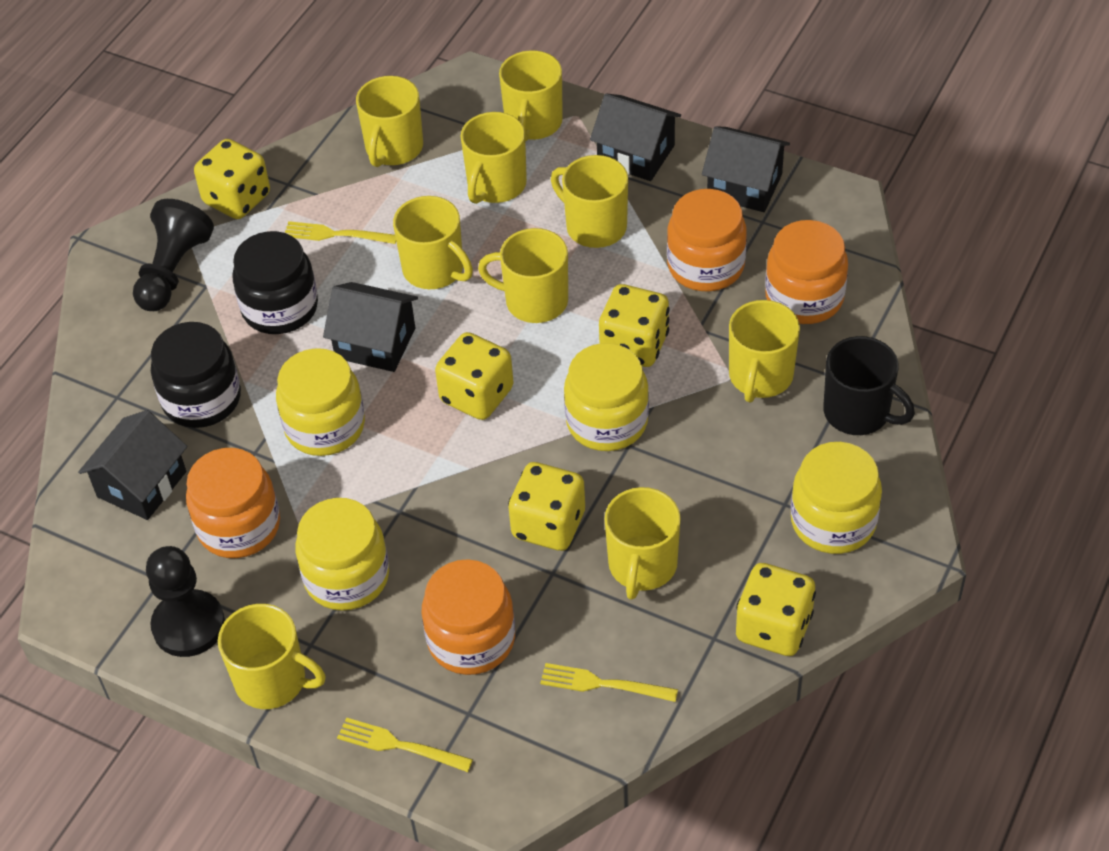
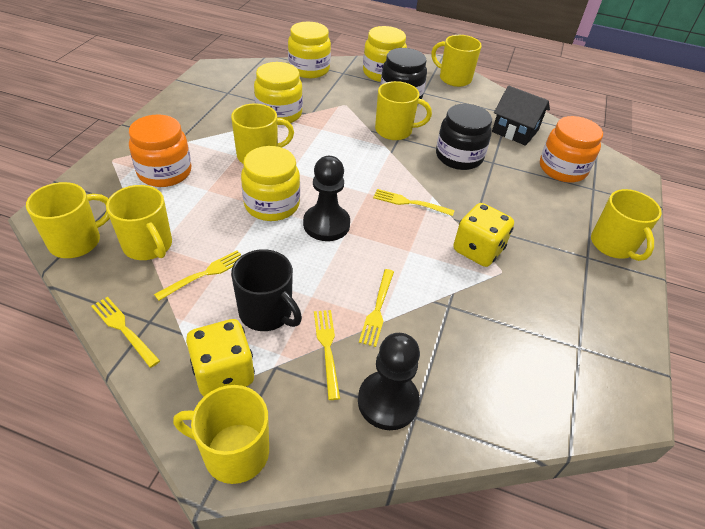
black house: [78,410,188,520] [323,282,418,372] [590,94,681,181] [702,127,790,212] = 4 -> [492,86,550,146] = 1
orange jar: [186,448,280,558] [422,559,515,675] [667,189,747,291] [765,220,848,324] = 4 -> [129,114,191,187] [540,116,603,183] = 2
yellow dice: [194,139,270,219] [435,332,514,420] [508,462,585,551] [599,284,670,367] [736,563,816,656] = 5 -> [186,319,255,397] [453,203,514,267] = 2
yellow fork: [285,221,396,244] [337,717,473,772] [540,663,678,702] = 3 -> [91,297,160,368] [154,250,241,301] [314,310,340,400] [359,269,394,347] [373,189,455,216] = 5
yellow mug: [218,604,326,709] [356,76,423,167] [393,196,473,289] [461,112,527,204] [478,228,568,323] [499,50,563,142] [551,155,628,248] [605,487,681,600] [729,300,800,403] = 9 -> [26,182,110,258] [106,185,172,260] [173,385,269,484] [231,103,294,163] [375,81,432,140] [431,35,482,87] [591,189,662,261] = 7

